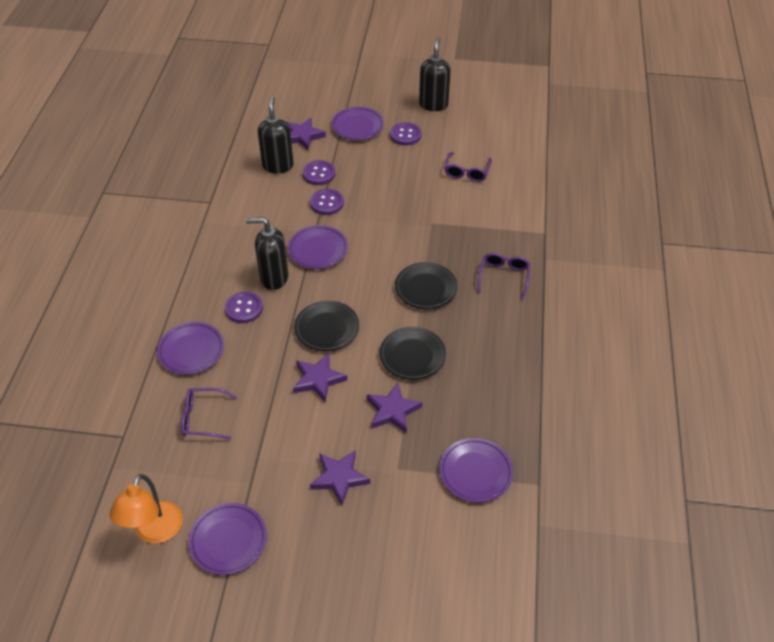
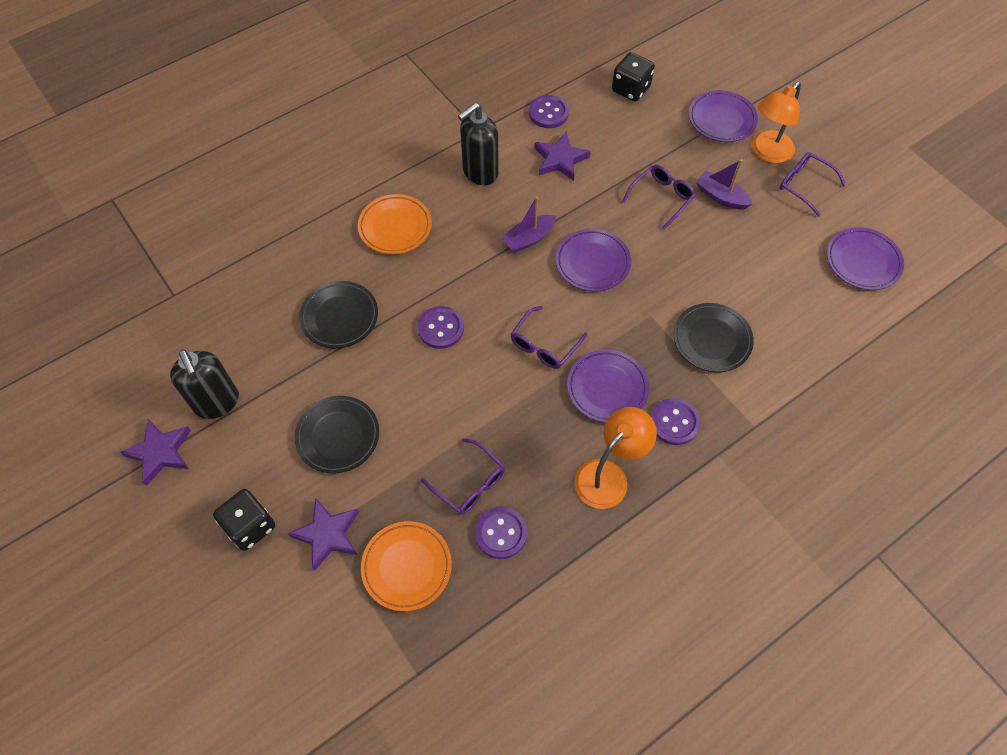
black dice: none = 0 -> [213,489,275,551] [612,52,655,102] = 2
black soap dispenser: [246,217,289,290] [258,96,294,173] [419,37,451,111] = 3 -> [170,349,239,419] [458,103,499,185] = 2
orange lamp: [110,474,183,544] = 1 -> [574,407,657,509] [752,82,801,163] = 2
orange plate: none = 0 -> [358,194,432,254] [361,521,452,611] = 2
purple boat: none = 0 -> [501,196,556,253] [696,159,752,210] = 2
purple glasses: [181,388,237,440] [445,152,492,182] [478,253,530,300] = 3 -> [421,438,505,515] [511,306,587,369] [622,165,696,230] [780,152,846,217] = 4
purple plate: [157,322,224,375] [188,503,267,575] [288,225,348,269] [331,107,384,141] [439,438,513,503] = 5 -> [556,229,631,292] [567,349,649,423] [689,90,758,142] [827,227,904,290] = 4
purple star: [286,118,326,150] [293,353,347,402] [310,450,370,505] [367,383,423,434] = 4 -> [120,419,191,486] [288,499,359,571] [534,132,591,181] = 3

